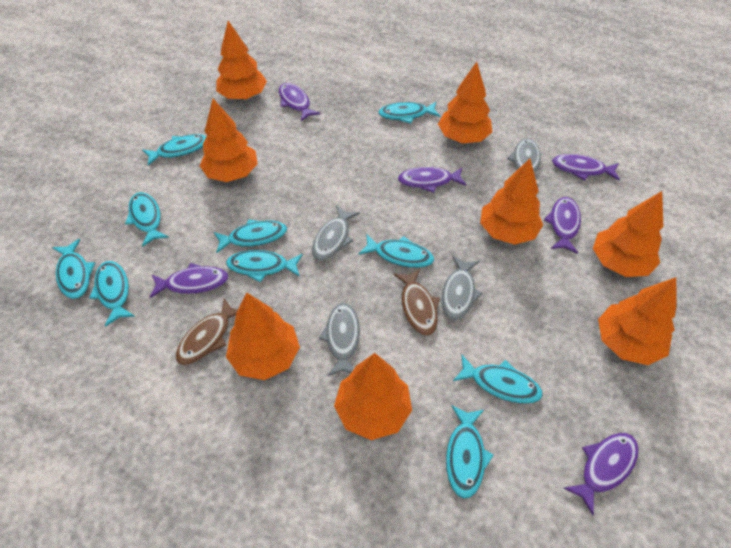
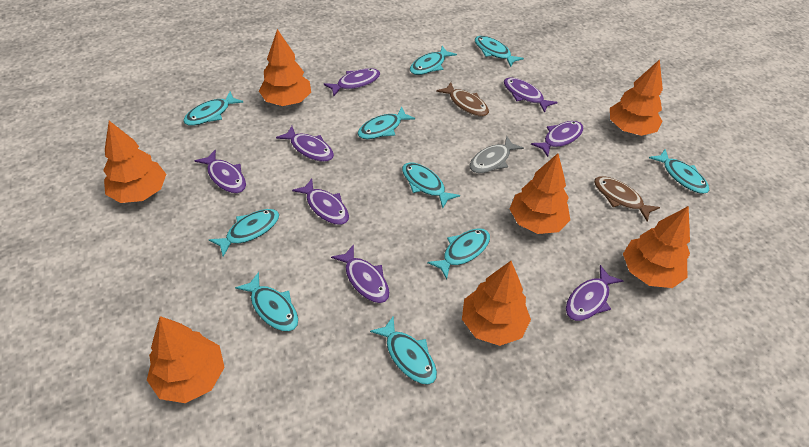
grey fish: [312,205,360,261] [319,303,360,376] [441,256,483,320] [507,139,541,187] = 4 -> [470,136,524,173] = 1
orange tree: [200,99,258,182] [216,21,267,100] [226,293,300,380] [334,353,412,440] [438,62,492,143] [480,159,543,245] [593,191,663,277] [598,277,677,365] = 8 -> [103,121,166,203] [147,316,225,403] [259,29,311,106] [462,261,531,346] [510,153,570,234] [610,59,663,136] [623,206,690,288] = 7
purple fish: [150,263,229,298] [279,83,321,121] [398,167,466,193] [544,197,581,254] [552,154,620,181] [563,433,639,515] = 6 -> [195,150,246,193] [276,126,334,162] [292,178,349,225] [324,68,380,96] [331,245,390,303] [504,78,558,113] [531,121,583,157] [566,265,624,321] = 8

